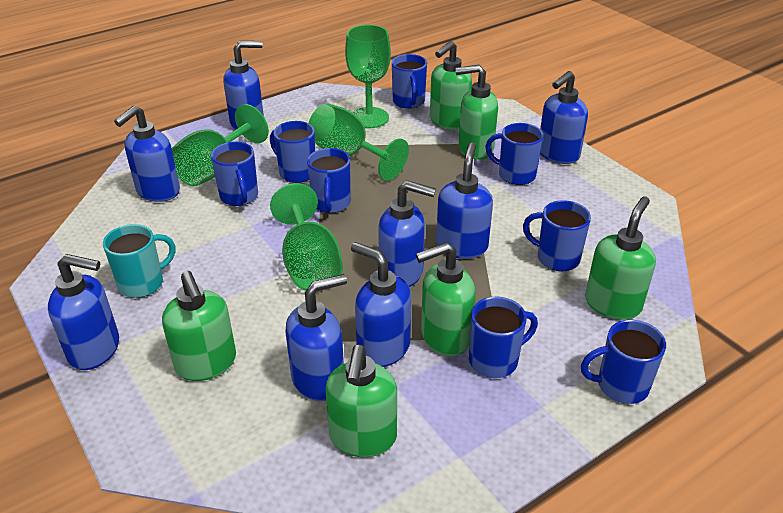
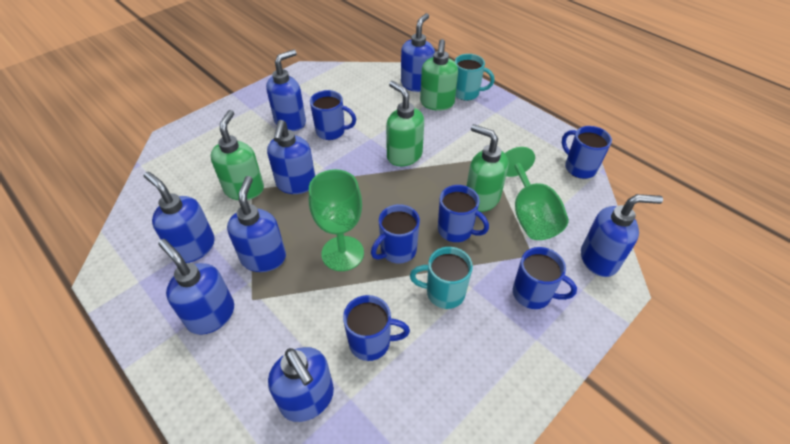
blue mug: [211,142,258,206] [270,121,315,183] [307,148,351,213] [392,54,427,109] [469,296,538,378] [485,123,543,185] [523,200,591,271] [581,320,666,404] = 8 -> [310,90,356,140] [343,295,410,361] [371,204,420,264] [438,185,489,242] [513,247,577,309] [562,126,612,179] = 6
green goblet: [172,104,269,186] [270,183,343,291] [309,103,409,181] [345,25,391,128] = 4 -> [309,169,364,271] [505,147,569,240] = 2
green soap dispenser: [162,271,236,381] [325,345,397,457] [416,242,476,356] [430,41,472,130] [455,64,498,160] [585,197,656,320] = 6 -> [211,110,264,200] [386,81,424,166] [420,39,458,111] [467,124,508,212] = 4
turquoise mug: [103,224,176,298] = 1 -> [410,247,473,309] [455,54,494,101] = 2

